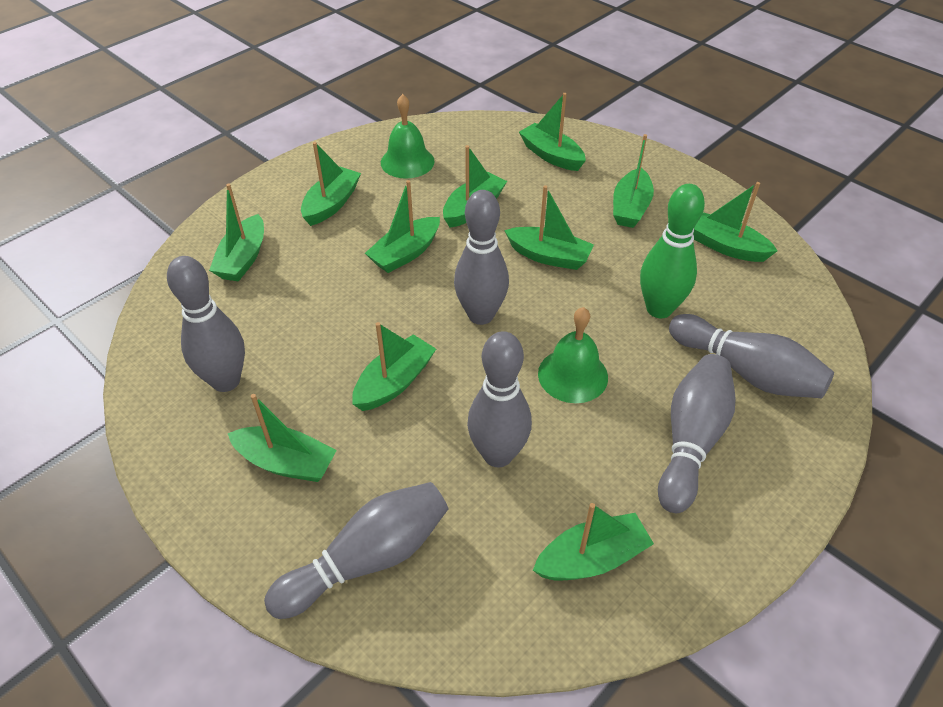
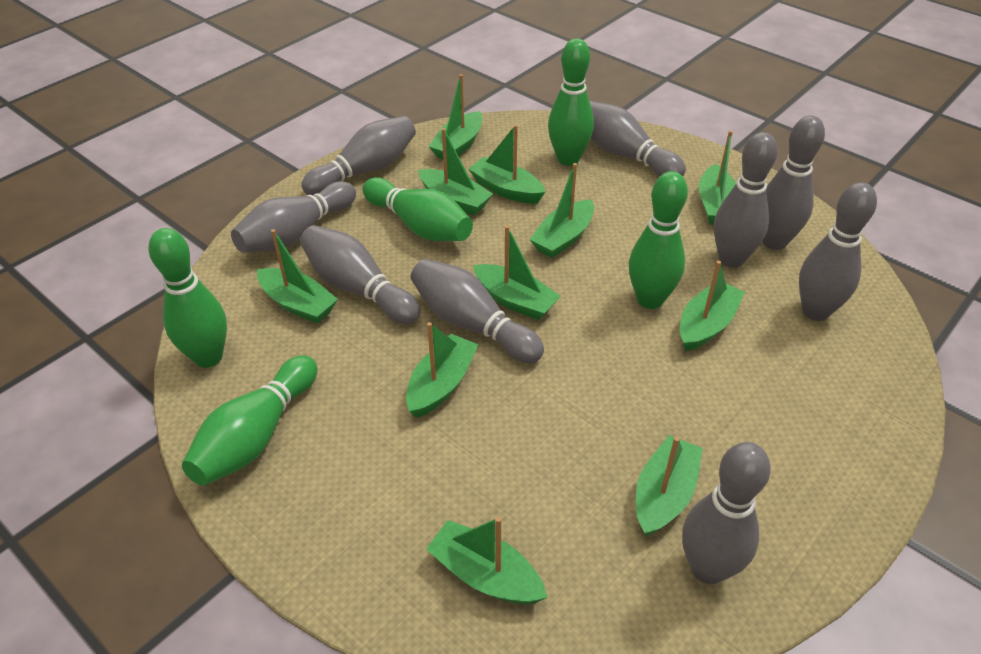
green bell: [381,94,435,179] [538,307,608,403] = 2 -> none = 0
green bowling pin: [640,184,705,318] = 1 -> [149,228,227,368] [182,355,317,486] [362,177,473,241] [548,38,594,166] [629,171,688,309] = 5
grey bowling pin: [167,256,245,392] [264,482,448,619] [454,190,509,325] [467,331,532,467] [658,354,735,513] [669,314,834,398] = 6 -> [231,181,356,253] [300,225,420,324] [301,116,416,195] [410,259,544,363] [589,100,686,177] [682,442,771,584] [714,132,778,268] [762,115,825,250] [799,182,877,321] = 9

